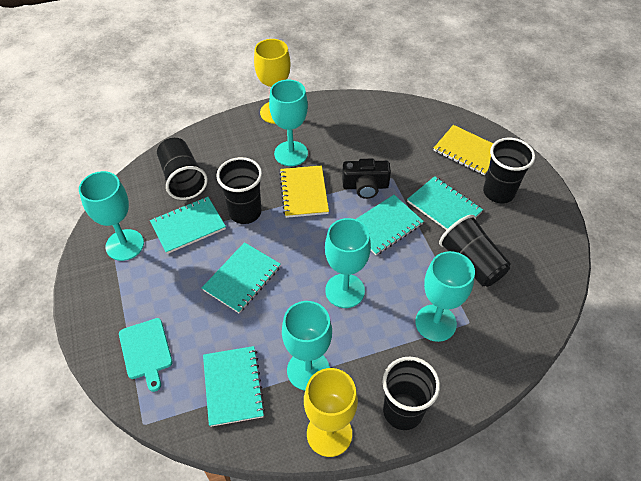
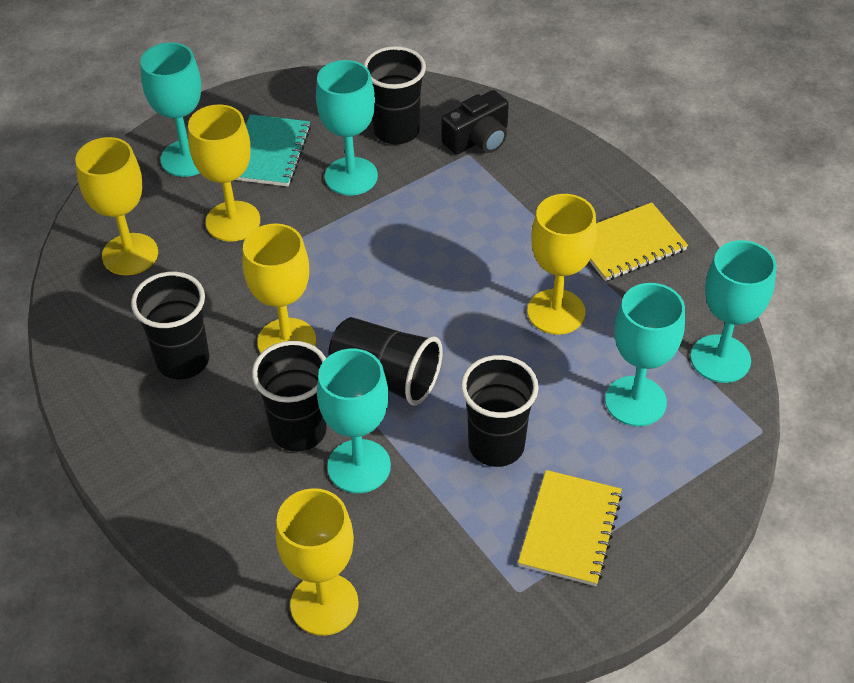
turquoise cutting board: [119,318,173,392] = 1 -> none = 0
turquoise notebook: [150,197,226,254] [202,242,281,313] [203,346,265,427] [356,195,424,255] [407,176,483,230] = 5 -> [236,114,311,186] = 1
yellow goblet: [254,39,290,124] [304,368,358,457] = 2 -> [75,137,158,275] [188,104,260,242] [243,223,316,353] [276,488,359,636] [527,194,597,335] = 5

